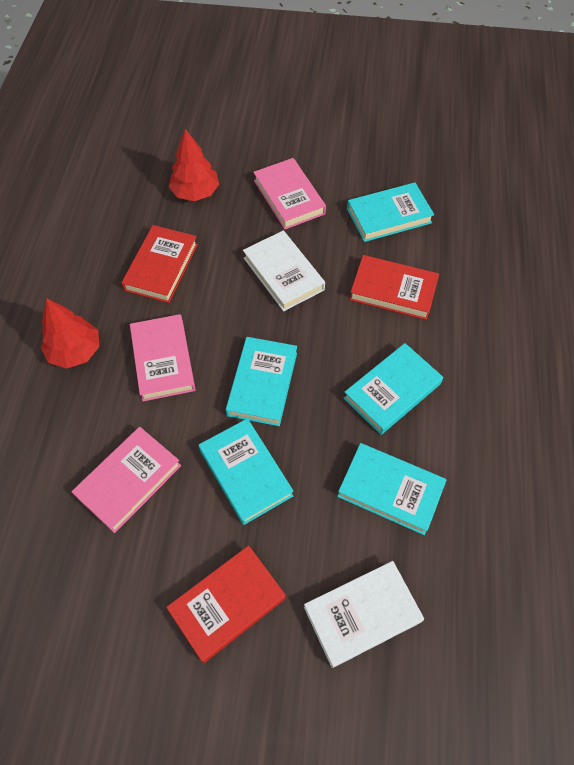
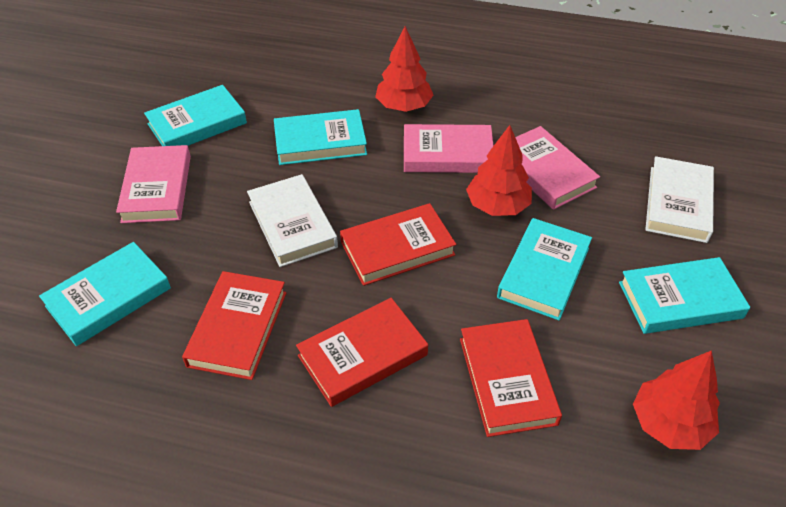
red book: [121,225,198,303] [166,545,286,663] [349,255,439,320] = 3 -> [182,271,286,380] [296,298,428,407] [340,203,456,286] [460,319,562,437] = 4
red tree: [41,298,99,369] [169,129,219,201] = 2 -> [375,26,434,112] [466,125,532,216] [633,350,720,450] = 3

